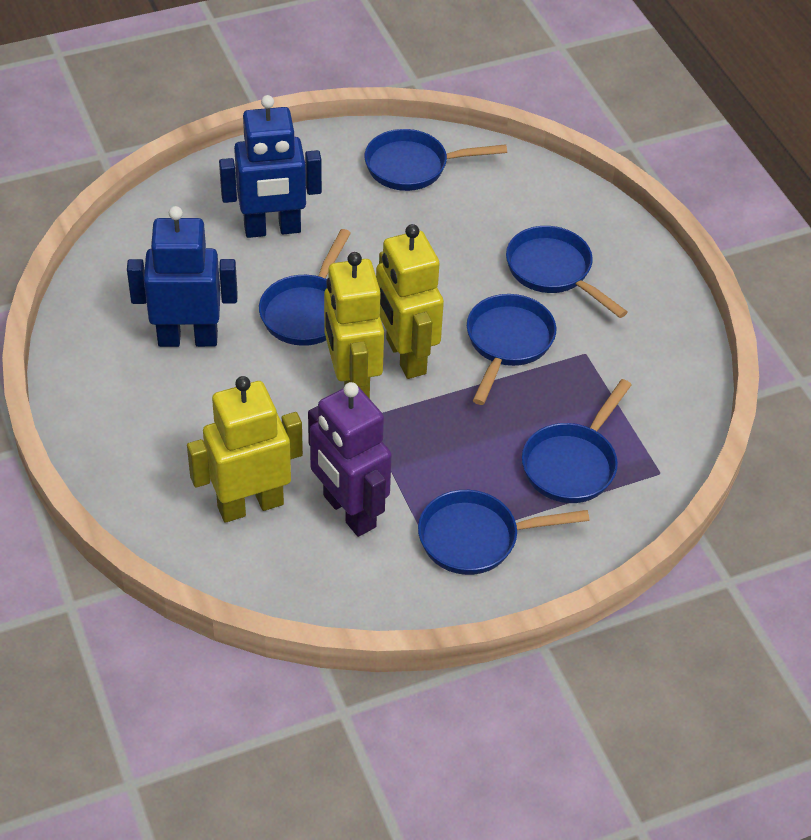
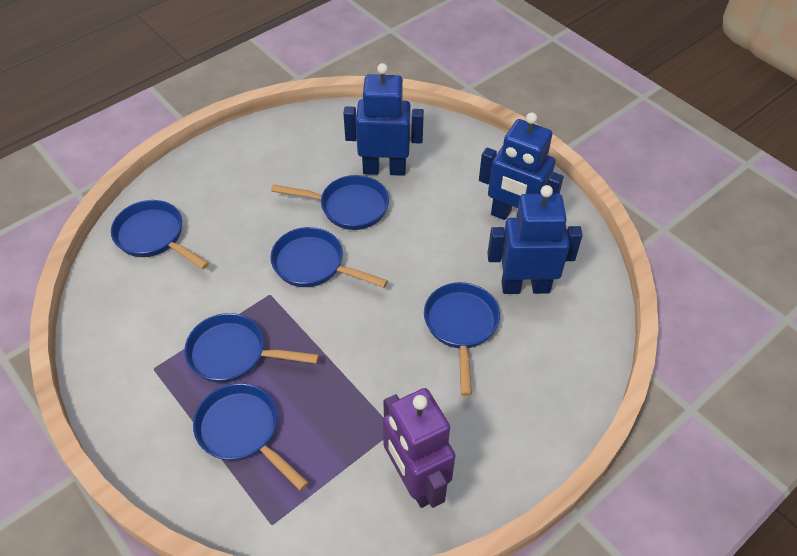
blue robot: [127,206,238,347] [219,95,322,238] = 2 -> [343,63,424,176] [479,113,564,220] [487,185,583,294] = 3
yellow robot: [187,376,303,523] [324,252,384,399] [376,224,444,379] = 3 -> none = 0

